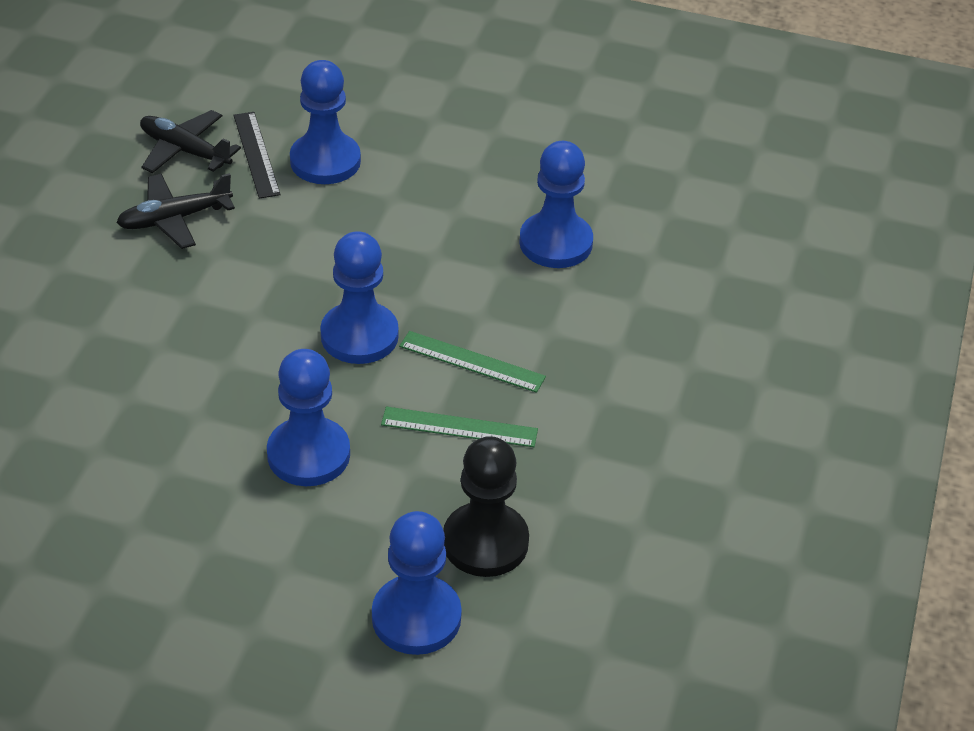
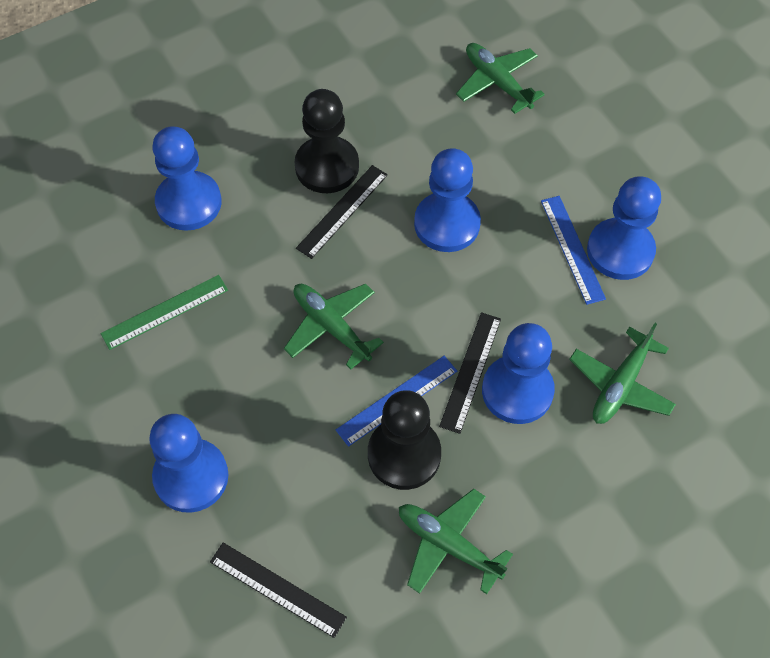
black pawn: [443,436,529,577] = 1 -> [294,89,359,193] [368,390,441,490] = 2
black plane: [116,173,235,249] [140,110,241,173] = 2 -> none = 0
black ruler: [234,112,281,199] = 1 -> [210,542,347,638] [296,165,388,259] [439,312,501,434] = 3
blue ruler: none = 0 -> [336,356,457,447] [541,196,606,305] = 2
green plane: none = 0 -> [284,284,384,370] [399,489,513,594] [456,43,545,114] [569,323,676,424] = 4
green ruler: [381,407,538,447] [399,331,546,393] = 2 -> [101,275,228,350] = 1

